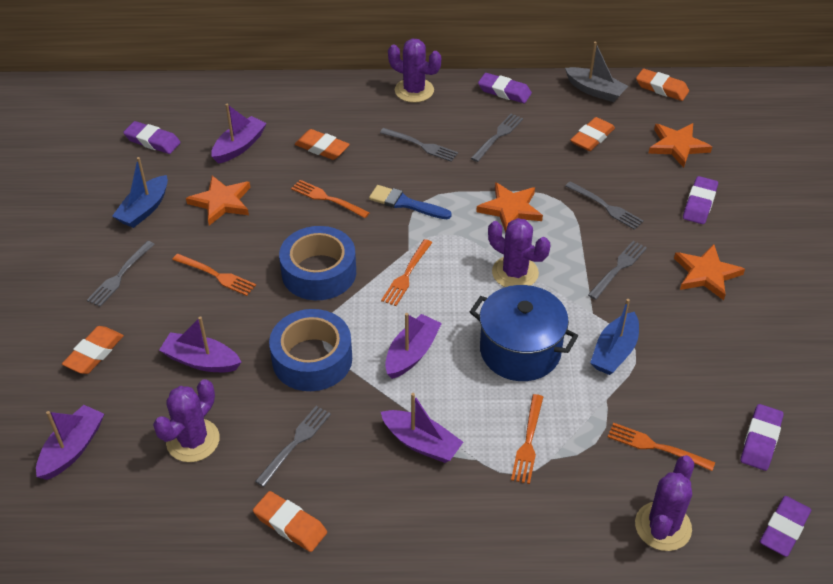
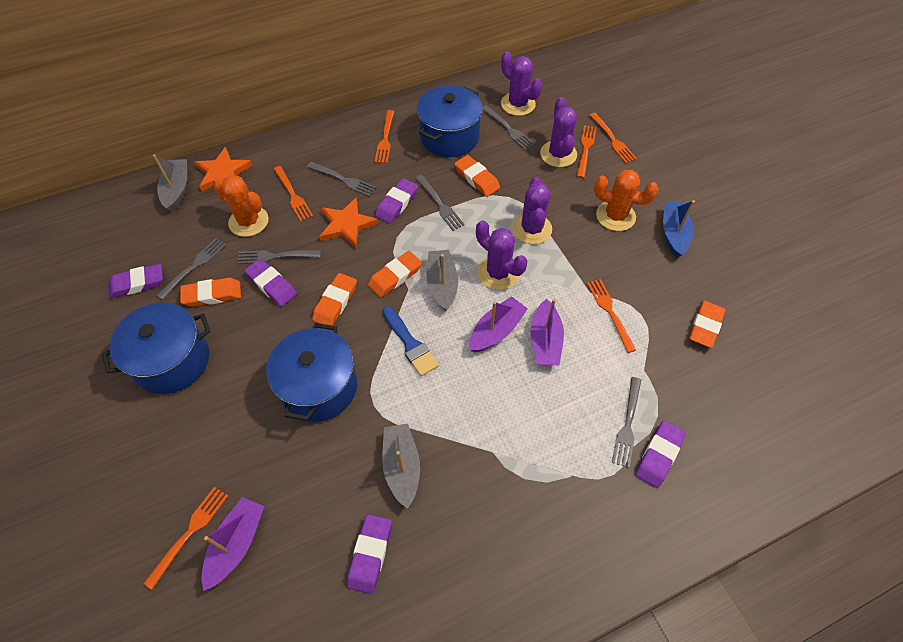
blue boat: [112,157,168,228] [590,299,639,375] = 2 -> [663,200,695,258] = 1
blue pot: [470,285,578,381] = 1 -> [102,303,210,394] [266,323,357,422] [417,85,483,157] = 3
blue tape: [269,309,352,391] [279,226,356,300] = 2 -> none = 0
grey boat: [565,42,628,102] = 1 -> [153,154,187,212] [382,424,420,509] [426,250,458,311] = 3
orange cactus: none = 0 -> [213,175,269,237] [594,170,659,231] = 2
orange fork: [172,254,256,296] [291,180,370,218] [381,239,432,306] [511,394,543,484] [608,423,715,471] = 5 -> [143,487,228,590] [274,166,313,222] [375,110,394,163] [577,125,597,178] [587,279,636,353] [589,113,637,163] = 6
orange star: [186,176,250,226] [476,182,543,233] [648,123,712,168] [674,244,745,300] = 4 -> [194,147,253,191] [319,198,378,248] = 2
purple boat: [36,405,104,480] [159,316,241,372] [211,104,267,164] [381,393,463,463] [385,313,442,379] = 5 -> [201,497,264,591] [469,296,528,352] [531,299,564,365] = 3

